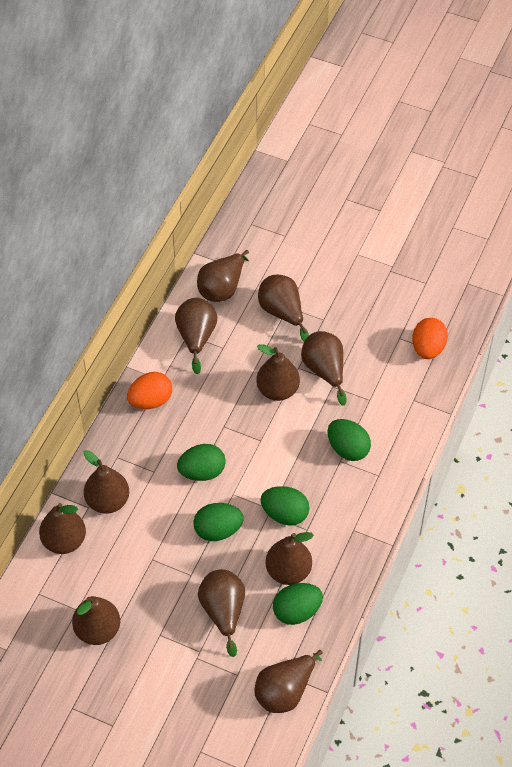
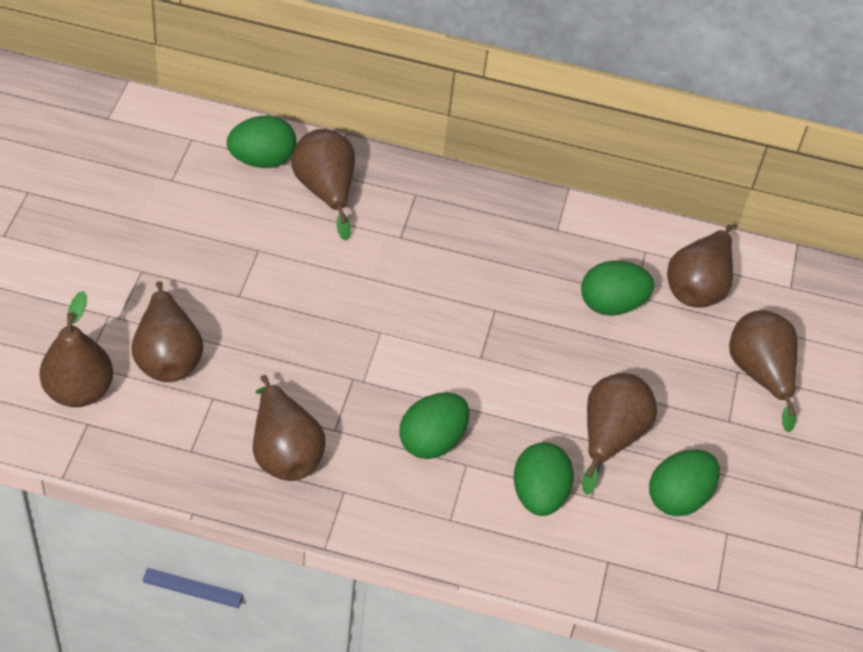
brown pear: [39,503,86,554] [72,596,120,645] [83,450,129,514] [175,298,217,374] [197,250,249,302] [198,569,245,657] [255,650,323,713] [256,344,300,401] [258,275,309,341] [265,532,314,585] [301,331,347,406] = 11 -> [40,291,113,407] [132,281,204,382] [253,375,326,481] [291,129,355,240] [582,373,657,495] [667,225,733,308] [729,310,798,432] = 7
orange egg: [127,372,172,409] [412,318,448,359] = 2 -> none = 0

